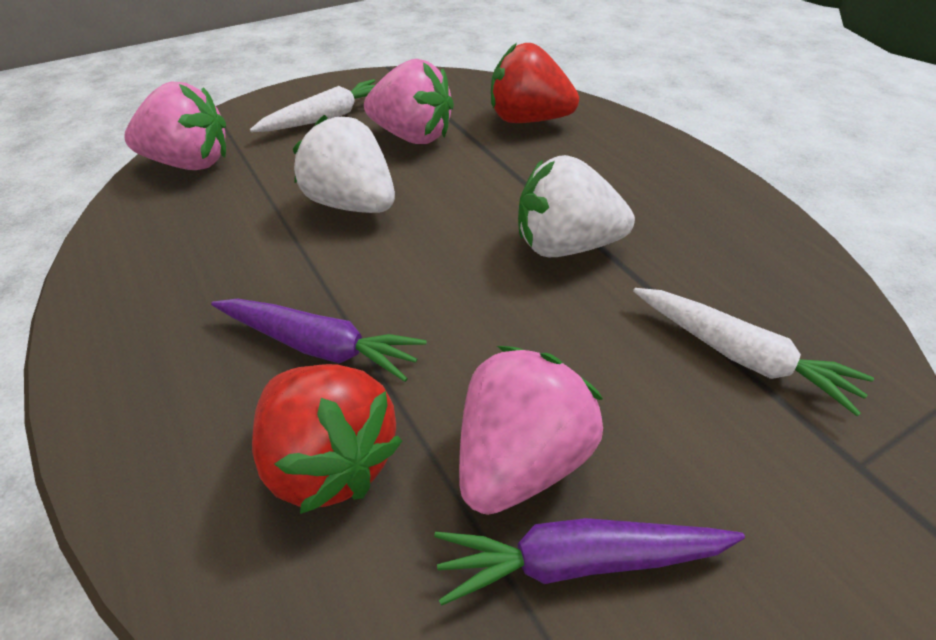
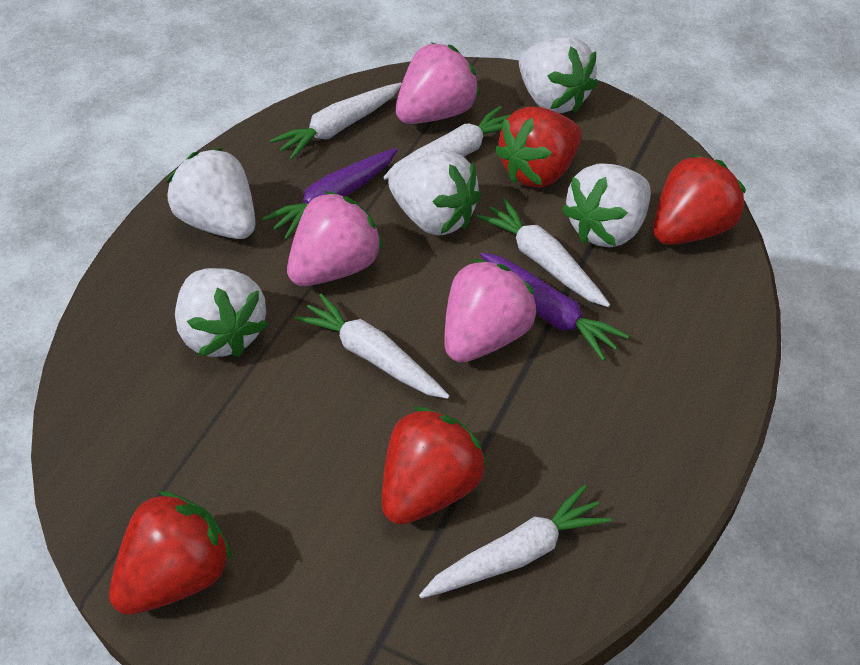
red strawberry: [252,364,402,514] [491,43,579,123] = 2 -> [109,490,233,615] [382,407,487,525] [495,107,582,188] [653,154,746,245] = 4
white carrot: [250,79,375,132] [633,288,874,416] = 2 -> [270,82,402,160] [294,293,450,399] [383,106,511,180] [419,485,611,598] [477,199,610,307] = 5
white strawberry: [293,115,395,213] [518,155,635,257] = 2 -> [167,148,256,239] [175,268,268,357] [388,151,481,236] [519,37,598,113] [562,163,651,247] = 5

